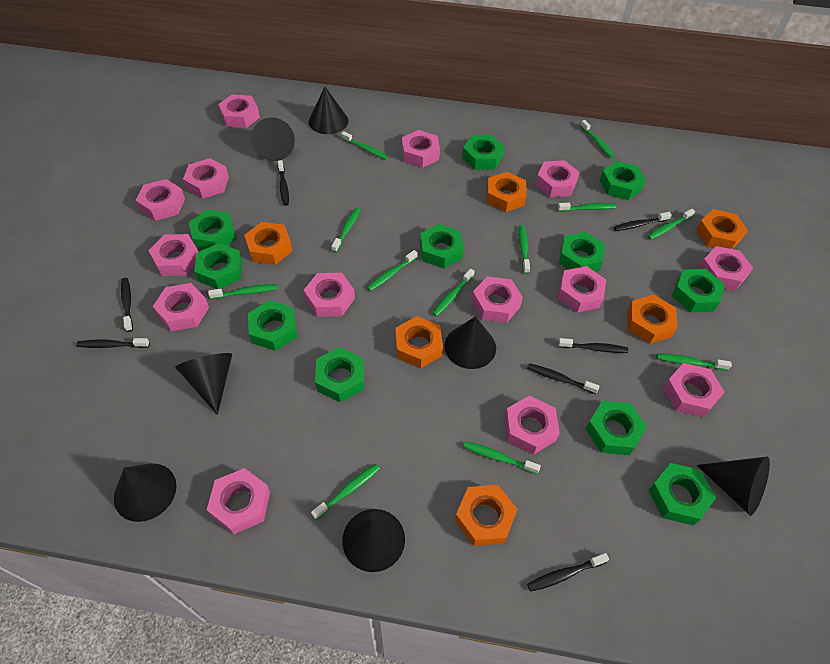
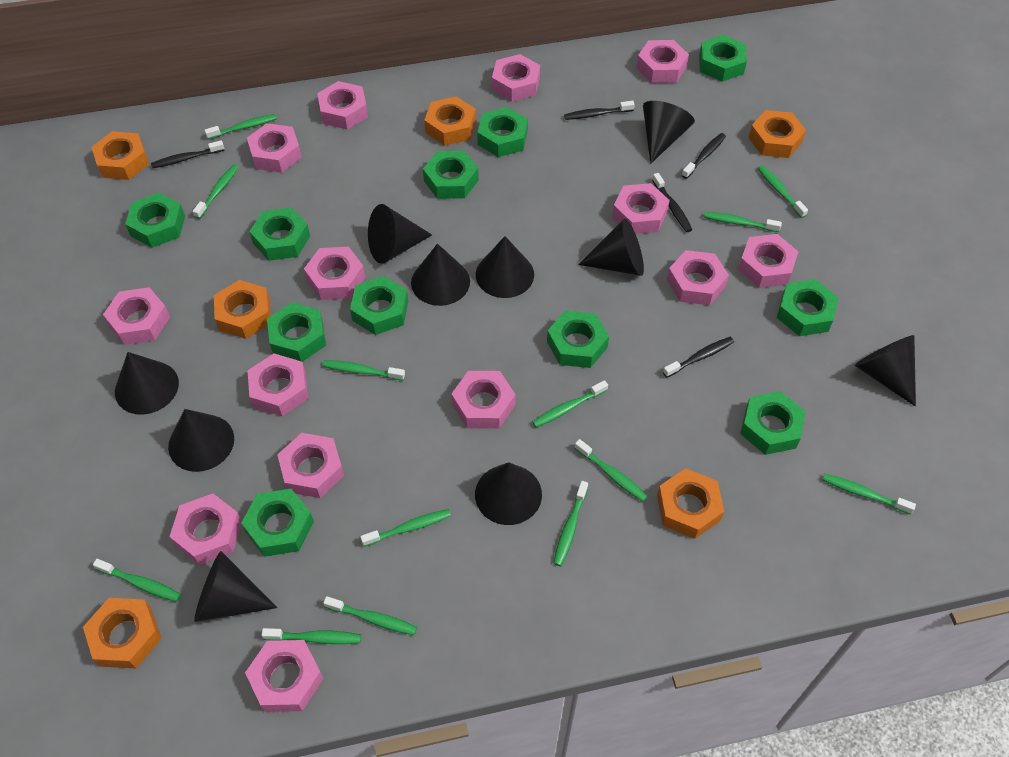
black cone: [114,463,176,522] [175,353,232,415] [251,117,295,161] [309,87,349,134] [342,509,405,572] [444,316,496,369] [697,457,770,516] = 7 -> [115,352,179,415] [168,409,234,472] [194,551,277,622] [368,204,432,264] [411,244,470,306] [475,462,542,525] [476,236,534,298] [578,218,644,276] [643,101,695,164] [855,335,916,407] = 10
black toothbrush: [76,338,150,348] [121,278,133,332] [278,160,289,206] [527,363,600,394] [527,553,609,592] [558,338,628,353] [614,212,672,231] = 7 -> [151,140,224,168] [564,101,635,120] [652,173,692,232] [663,337,734,378] [682,133,726,179] = 5
green toothbrush: [208,284,277,299] [311,464,380,520] [331,208,361,252] [341,131,388,160] [367,250,418,291] [432,269,474,317] [463,441,541,474] [518,225,530,274] [557,203,616,212] [580,120,615,158] [647,209,695,240] [657,353,732,370] = 12 -> [93,559,181,602] [193,164,239,219] [205,114,277,139] [262,628,361,644] [323,360,405,380] [323,596,417,635] [360,509,451,547] [532,380,608,427] [553,481,588,566] [575,439,648,502] [704,212,782,232] [758,165,808,218] [823,474,916,514] = 13

